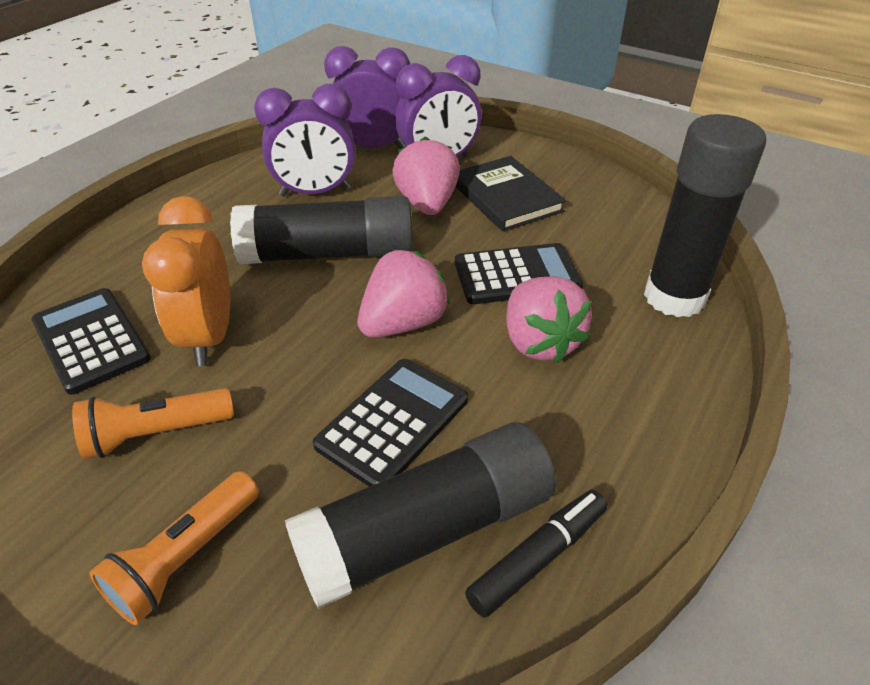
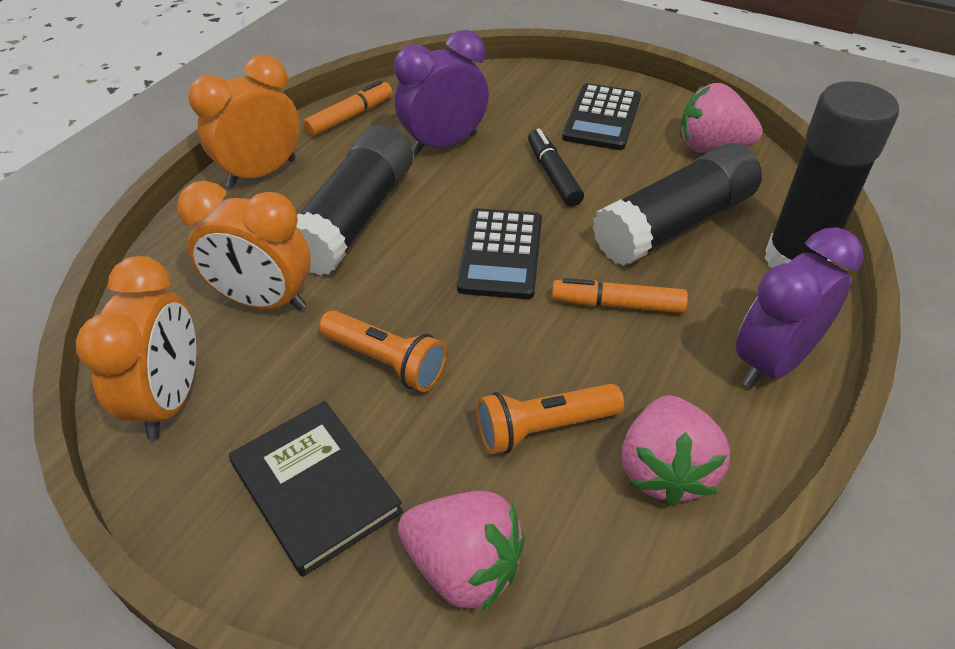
black calculator: [31,288,151,395] [313,359,468,487] [455,243,583,304] = 3 -> [457,208,542,299] [562,83,641,150] = 2
orange clock: [142,196,230,366] = 1 -> [76,256,196,440] [177,181,311,311] [188,55,300,188] = 3
orange marker: none = 0 -> [303,80,392,136] [552,278,688,313] = 2
purple clock: [254,84,355,197] [324,46,410,149] [395,55,481,157] = 3 -> [394,30,489,155] [736,227,863,388] = 2

